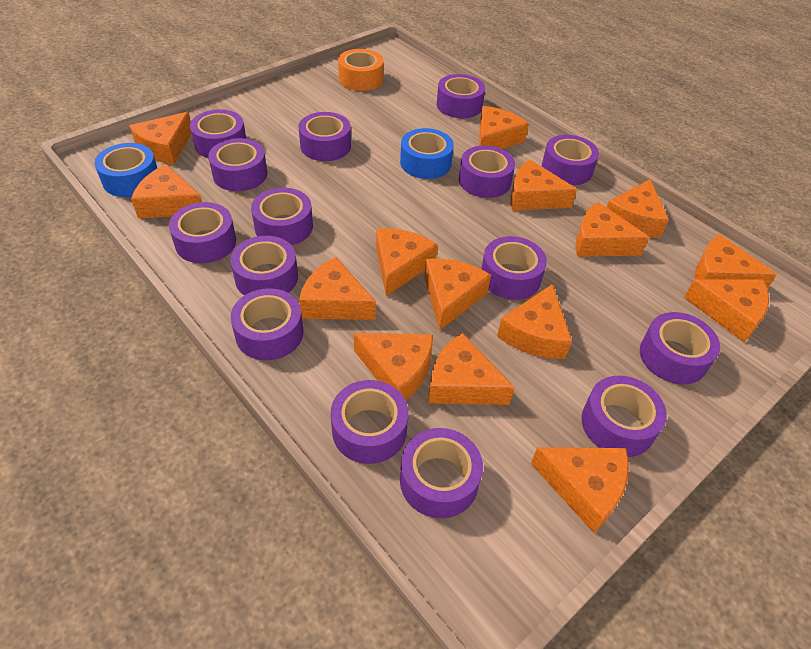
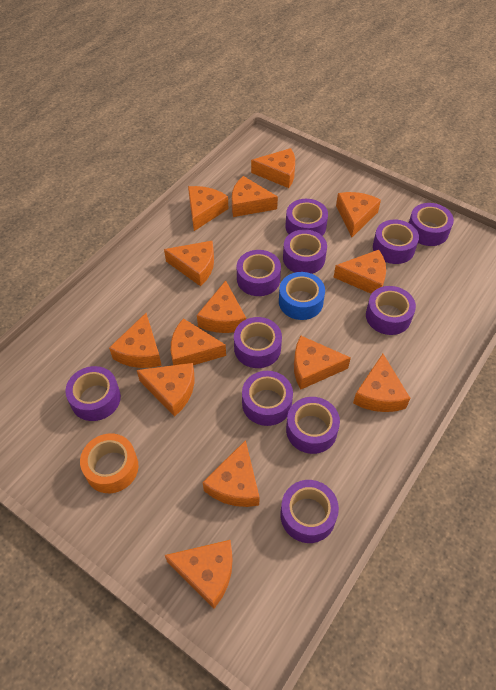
blue tape: [95,143,157,197] [400,128,454,179] = 2 -> [279,272,325,320] = 1
orange cheese: [129,112,192,164] [131,164,202,218] [299,257,376,320] [354,333,433,400] [376,228,438,296] [424,259,491,331] [428,333,515,405] [479,106,529,149] [497,284,572,359] [510,160,577,211] [531,447,629,533] [575,202,649,257] [607,179,669,238] [684,279,769,342] [695,234,777,289] = 15 -> [109,313,162,368] [137,363,194,417] [164,241,214,286] [165,540,233,608] [171,318,226,365] [188,186,228,231] [197,280,246,333] [203,440,260,507] [232,176,278,217] [251,148,295,188] [294,336,351,389] [334,250,386,294] [336,192,381,237] [353,354,410,412] = 14
purple tape: [169,202,236,263] [190,109,246,158] [208,138,267,191] [230,236,298,295] [230,288,303,360] [251,188,313,245] [298,112,351,161] [331,380,408,464] [400,428,483,518] [437,74,485,118] [459,145,515,198] [481,236,547,300] [542,135,599,185] [581,376,667,457] [640,312,720,384] = 15 -> [65,366,121,421] [234,317,282,368] [237,250,281,296] [242,371,293,426] [280,480,339,543] [283,229,327,274] [285,199,328,236] [286,397,340,454] [366,286,416,335] [373,220,419,264] [409,203,454,246] = 11

